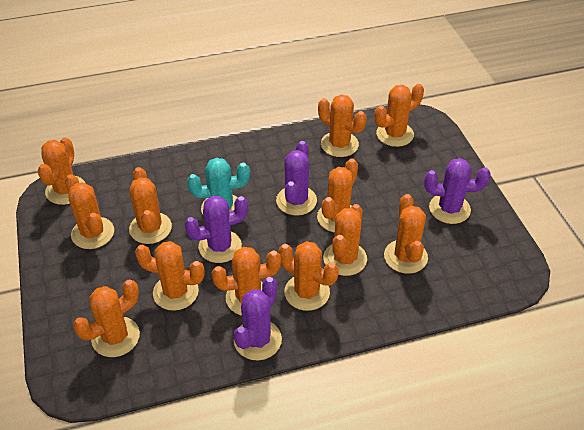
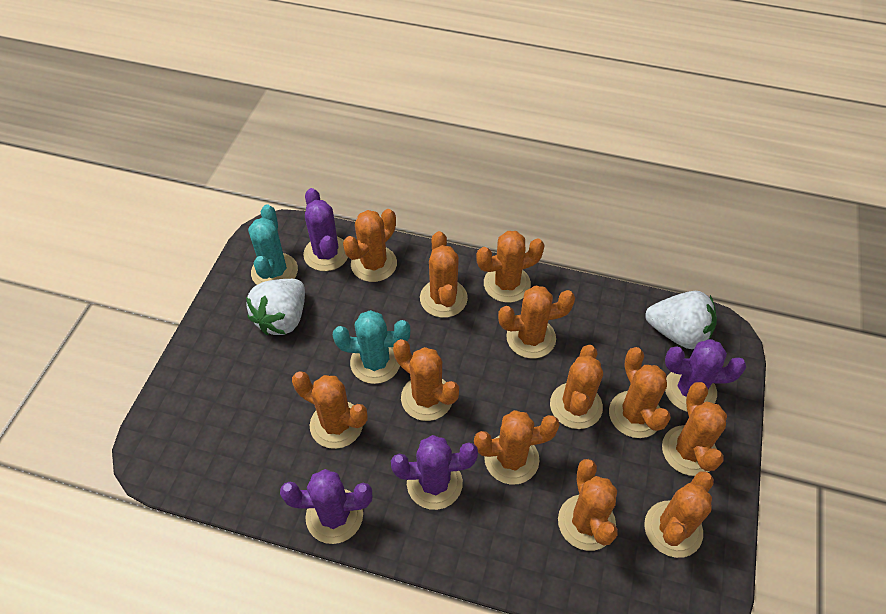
turquoise cactus: [187,158,250,214] = 1 -> [248,205,298,285] [333,310,410,384] = 2
white strawberry: none = 0 -> [246,279,305,335] [645,291,717,349] = 2

